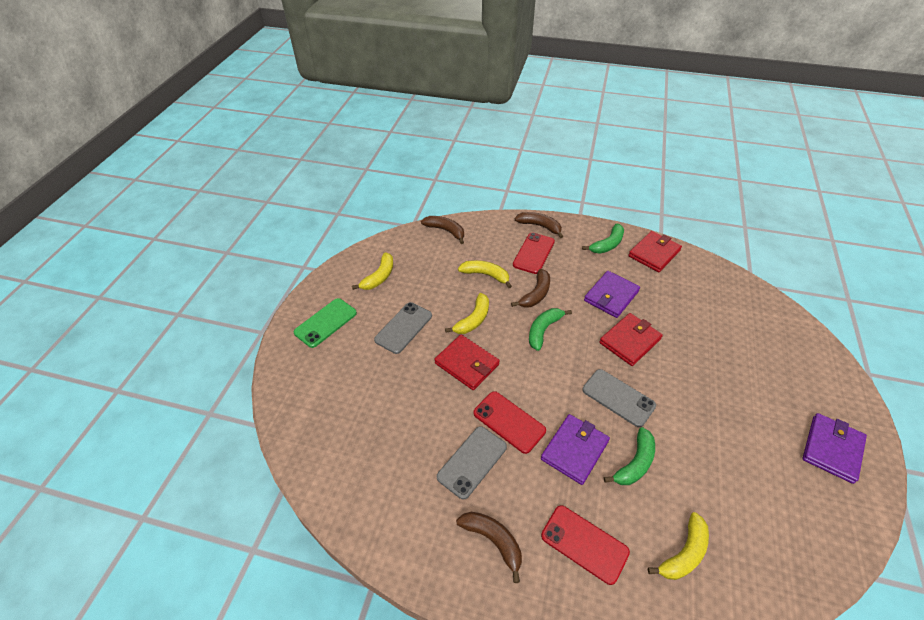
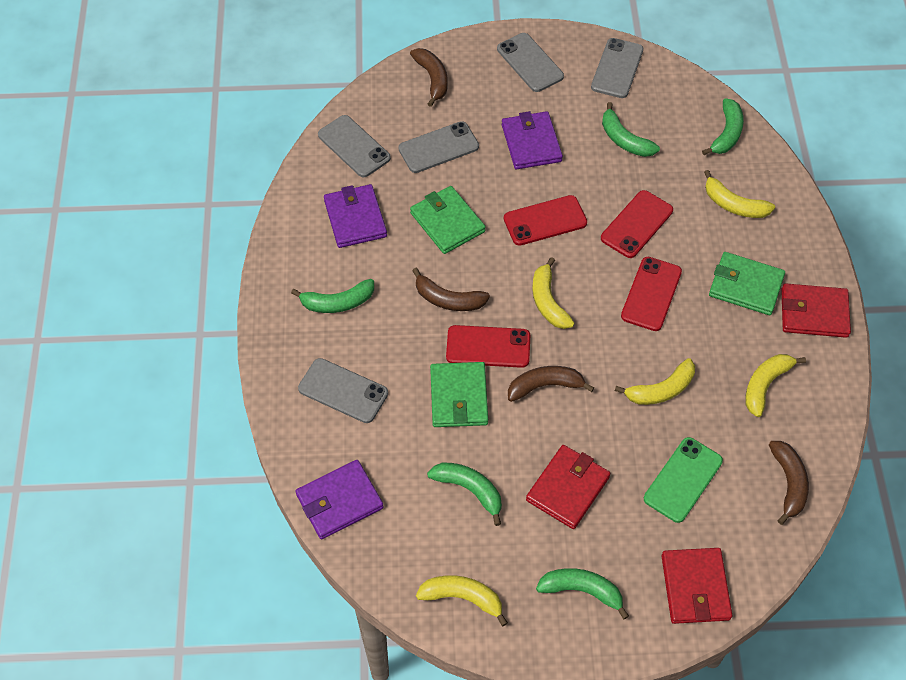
green banana: [529,308,572,351] [582,224,624,254] [604,427,655,485] = 3 -> [291,279,374,313] [427,462,502,526] [536,568,629,620] [602,102,660,157] [702,98,744,155] = 5
green wallet: none = 0 -> [410,186,486,254] [430,362,488,427] [709,252,785,315] = 3
grey phone: [374,302,432,354] [437,426,507,499] [582,369,656,427] = 3 -> [298,358,388,423] [318,115,391,177] [398,121,479,173] [497,33,564,92] [591,38,643,98] = 5
red phone: [473,391,546,454] [513,233,555,274] [541,505,630,585] = 3 -> [446,325,530,368] [504,195,587,246] [601,190,673,258] [621,257,682,331] = 4
yellow banana: [352,252,393,290] [445,293,489,334] [458,260,512,288] [648,512,709,580] = 4 -> [416,575,508,626] [532,257,574,329] [615,358,695,405] [704,170,775,218] [745,354,806,417] = 5

